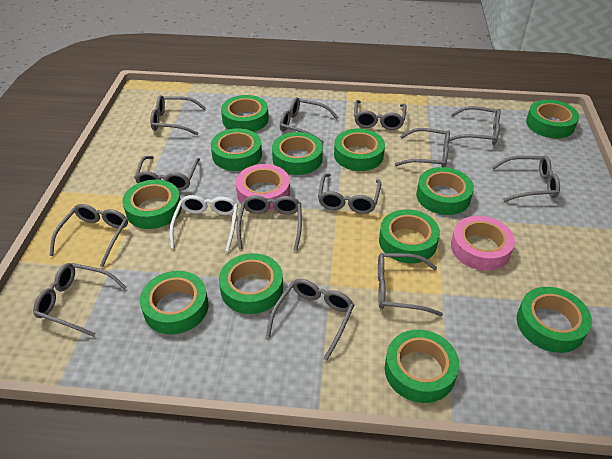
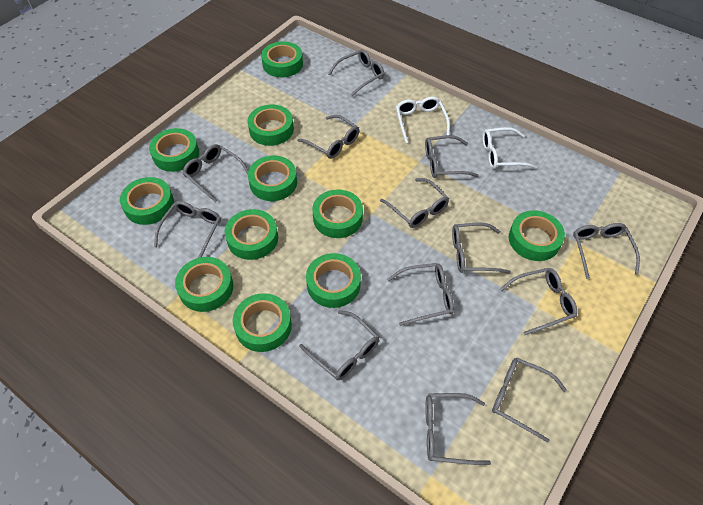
green tape: [123,179,182,229] [140,271,208,334] [211,128,262,171] [219,253,283,314] [221,95,269,132] [272,132,323,175] [334,129,385,171] [379,209,440,263] [385,330,459,403] [416,167,474,215] [517,287,592,353] [526,100,579,138] = 12 -> [120,177,174,225] [149,128,199,172] [175,257,233,312] [225,209,278,260] [233,293,292,352] [247,104,294,146] [248,156,297,201] [261,41,303,77] [306,253,361,308] [312,189,363,238] [509,210,565,261] = 11
pink tape: [236,164,290,211] [451,216,515,271] = 2 -> none = 0
white glasses: [170,195,238,252] = 1 -> [396,97,450,143] [483,127,537,169] = 2

